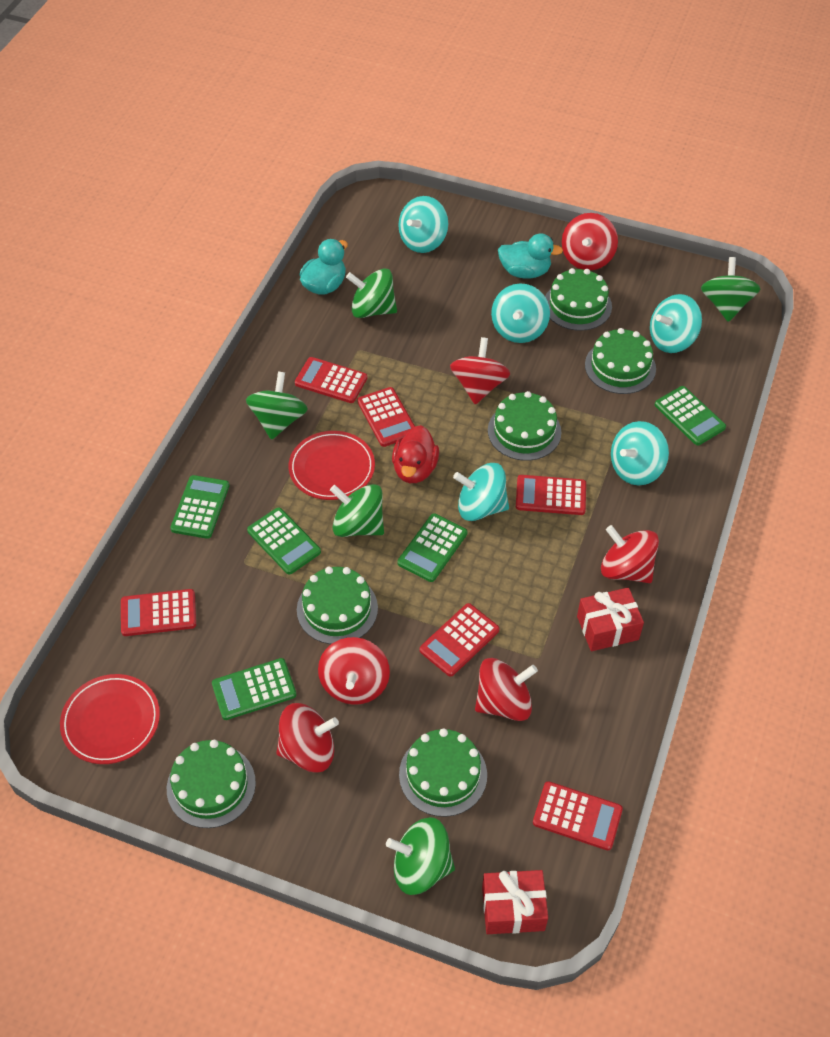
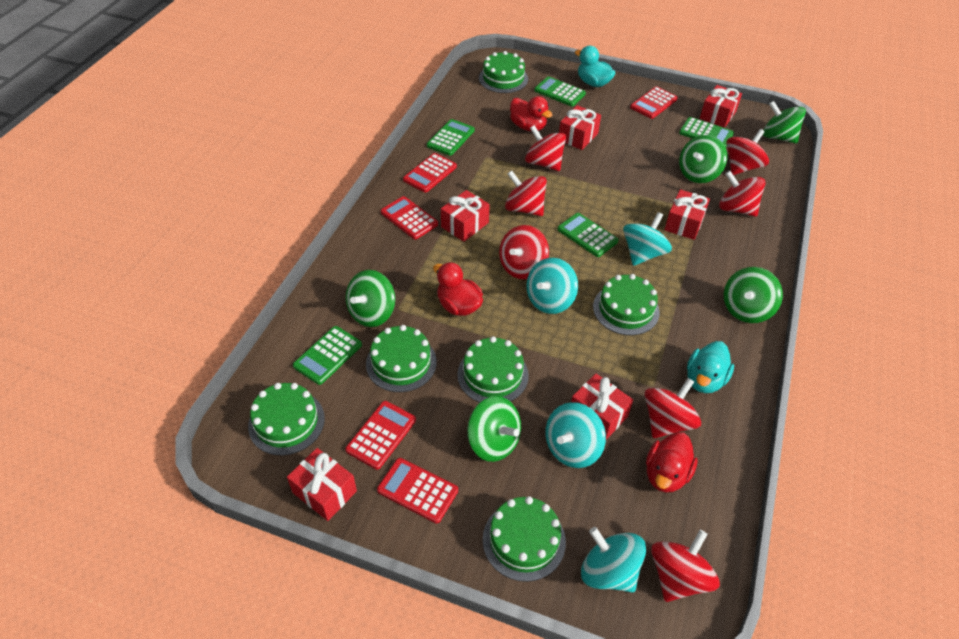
red calculator: [121,589,196,636] [295,357,367,403] [357,387,415,447] [420,603,499,677] [516,475,586,515] [533,781,623,850] = 6 -> [345,401,416,470] [377,458,458,523] [381,196,438,239] [403,153,457,193] [630,86,678,119] = 5
red duck: [392,425,439,483] = 1 -> [433,262,483,316] [510,96,552,131] [646,432,698,493] = 3
red gift: [482,870,548,934] [577,587,644,651] = 2 -> [287,448,357,521] [441,190,490,242] [559,105,601,150] [571,374,633,440] [664,189,710,240] [700,85,742,128] = 6
red plate: [60,674,160,764] [289,431,375,500] = 2 -> none = 0
red spinning top: [276,703,339,773] [318,637,390,705] [450,337,510,405] [475,658,538,721] [562,213,618,270] [601,525,659,583] = 6 -> [499,225,549,279] [505,170,547,216] [525,125,566,171] [644,378,701,438] [651,530,720,602] [719,171,766,217] [726,129,769,175] = 7
turquoise spinning top: [398,196,448,253] [453,463,509,521] [491,283,550,343] [611,421,669,485] [650,294,702,353] = 5 -> [526,258,578,314] [546,402,606,468] [581,527,646,593] [623,212,672,266] = 4

